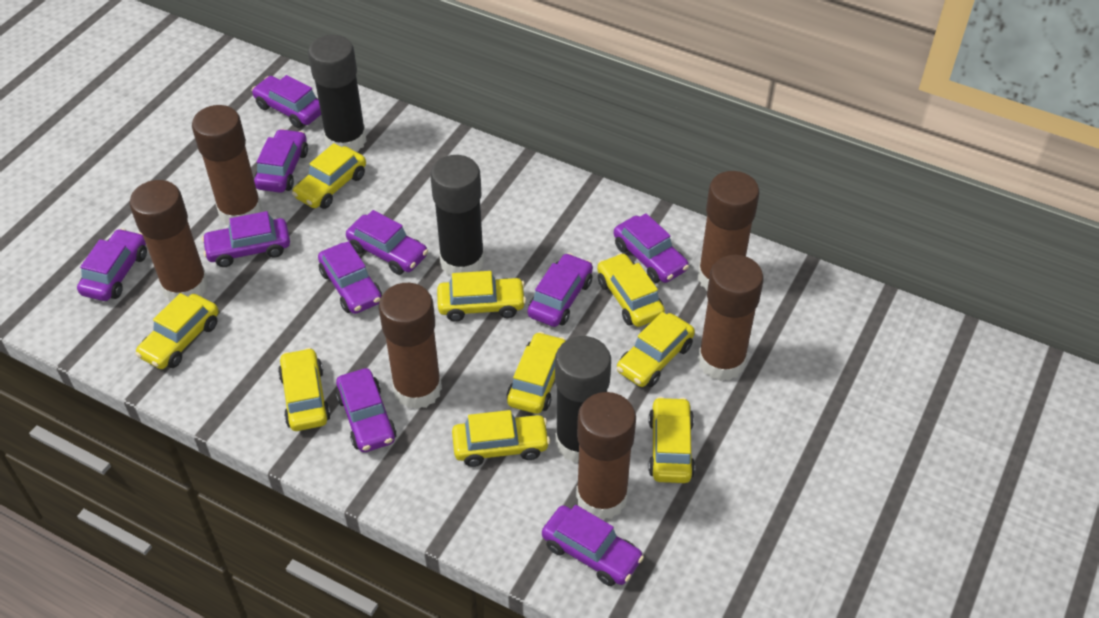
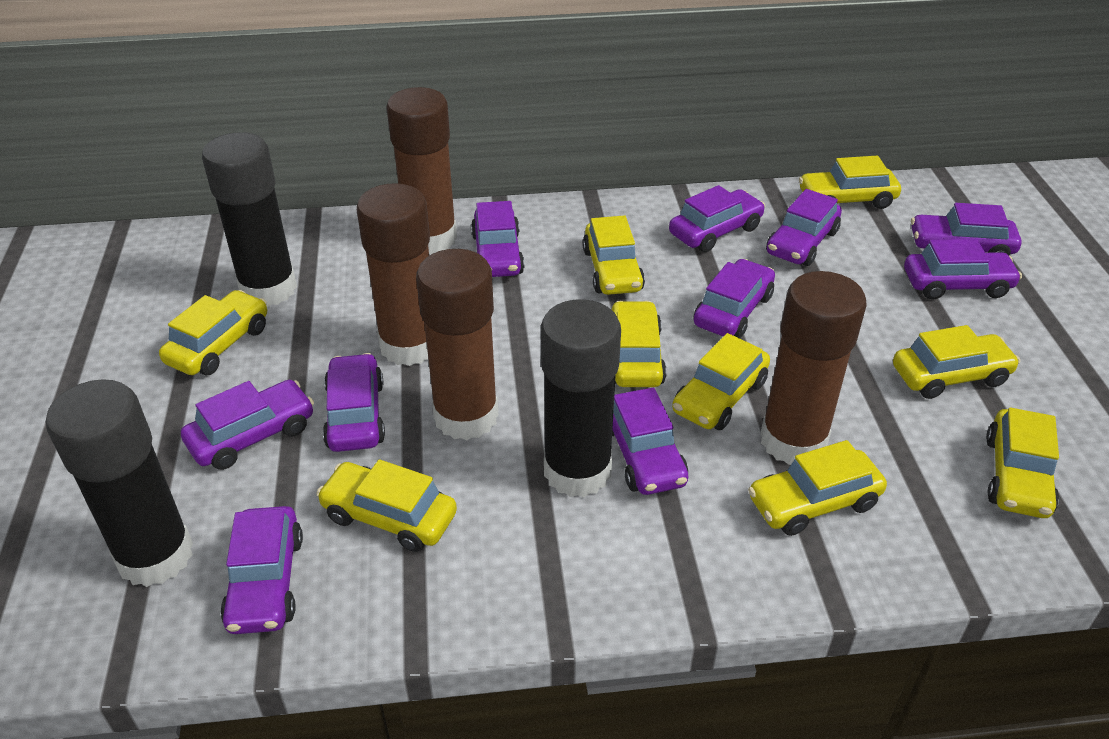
brown glue stick: [129,180,209,302] [192,105,262,225] [379,283,442,409] [576,392,636,520] [698,171,760,291] [698,255,764,381] = 6 -> [357,183,430,366] [387,87,457,255] [416,249,498,440] [760,271,867,465] = 4

